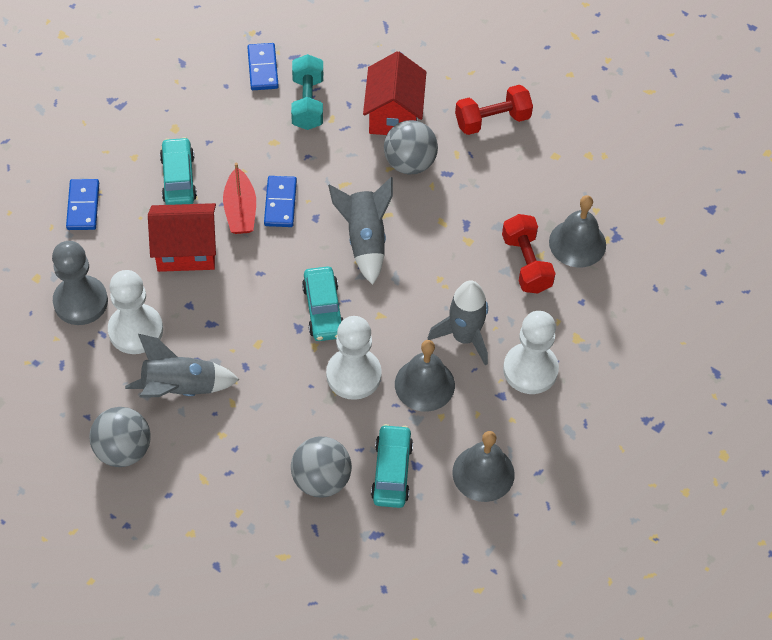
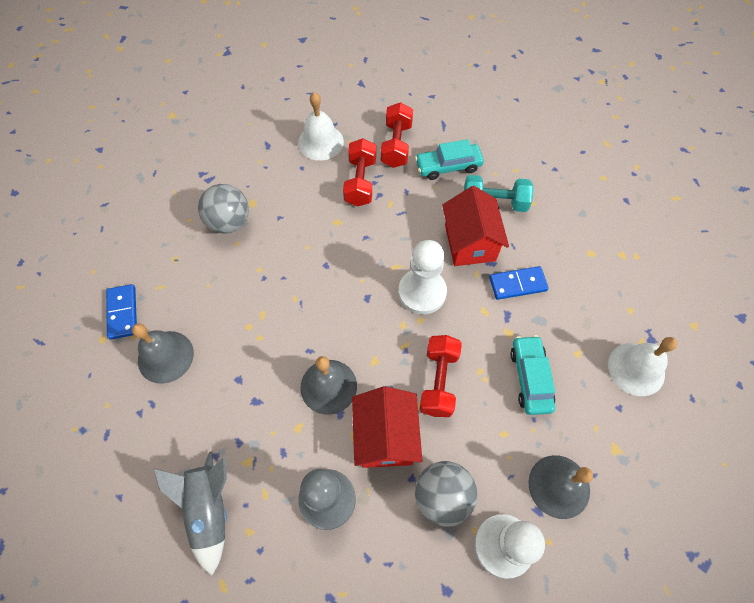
blue domino: [66,179,99,230] [247,43,279,90] [264,176,297,227] = 3 -> [106,284,137,340] [489,266,549,300] = 2
grey ball: [89,407,151,467] [291,436,352,497] [384,120,438,175] = 3 -> [198,184,249,234] [415,461,478,527] = 2
grey rocket: [125,334,239,398] [328,177,393,285] [428,280,488,365] = 3 -> [154,452,227,575] = 1
red boat: [223,163,256,234] = 1 -> none = 0
red dumbbell: [455,85,533,135] [502,214,556,293] = 2 -> [343,138,376,207] [381,102,413,168] [420,335,462,417] = 3
turquoise car: [160,137,197,205] [302,266,343,341] [371,424,413,508] = 3 -> [415,139,484,180] [510,335,555,415] = 2
white bell: none = 0 -> [298,92,344,161] [608,337,677,396] = 2
white pawn: [108,270,163,354] [326,316,382,400] [503,311,559,394] = 3 -> [398,240,447,314] [474,514,545,579] = 2

